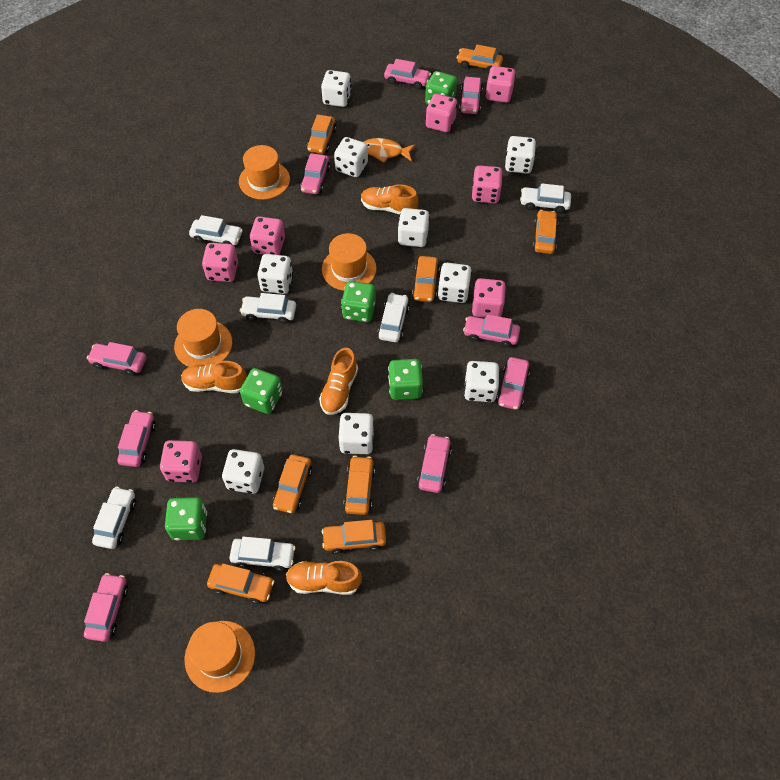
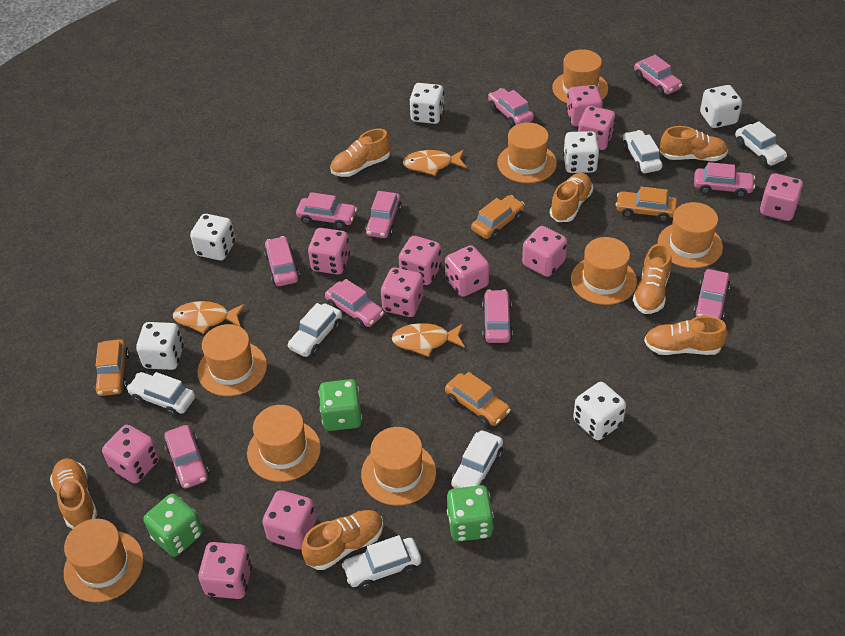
green dice: [165,497,207,540] [240,368,283,414] [341,281,376,322] [388,359,423,400] [425,71,457,104] = 5 -> [144,494,203,557] [319,379,362,431] [447,485,494,542] = 3
orange car: [207,564,275,604] [273,454,312,513] [307,114,336,154] [322,520,386,554] [343,456,375,515] [412,256,440,302] [457,45,503,73] [532,210,558,254] = 8 -> [94,339,129,396] [445,372,511,427] [471,195,525,240] [616,187,677,222] = 4
orange fish: [364,138,415,163] = 1 -> [173,301,245,334] [392,323,465,357] [403,150,466,176] = 3
orange hat: [174,309,232,367] [185,621,255,693] [239,145,290,200] [322,233,377,291] = 4 -> [64,519,144,602] [198,324,267,396] [247,405,321,482] [361,427,436,506] [497,122,557,183] [552,49,608,103] [571,237,637,305] [658,202,723,268] = 8
orange shoe: [181,361,247,393] [286,561,362,595] [319,348,358,415] [361,184,419,215] = 4 -> [50,458,97,529] [301,510,384,570] [330,129,390,177] [550,173,593,222] [633,243,672,314] [644,316,727,355] [660,126,728,161] = 7
pink car: [84,573,128,642] [87,342,146,376] [117,410,156,467] [300,153,330,194] [384,59,431,89] [417,434,452,493] [459,77,483,114] [463,314,520,348] [497,357,530,410] = 9 -> [164,425,209,489] [264,236,300,286] [296,192,357,229] [325,279,384,328] [365,191,402,238] [482,289,513,343] [488,88,534,127] [634,55,683,95] [693,269,730,320] [694,162,755,198] = 10
pink dice: [160,440,202,483] [202,243,238,282] [250,216,285,255] [426,94,457,132] [472,165,503,203] [472,278,506,318] [485,66,516,103] = 7 -> [102,425,159,483] [198,542,252,599] [262,490,316,549] [308,228,350,275] [381,267,424,317] [399,236,442,285] [445,245,489,297] [522,226,567,277] [566,85,603,126] [578,106,616,150] [760,173,803,221] = 11
white dice: [222,449,264,494] [257,254,293,294] [321,70,352,107] [334,137,368,177] [339,413,374,454] [398,208,430,247] [438,263,472,303] [464,361,499,402] [505,136,536,174] = 9 -> [136,322,184,370] [190,214,235,260] [409,83,444,124] [563,131,600,173] [573,382,626,440] [700,85,742,128] = 6

